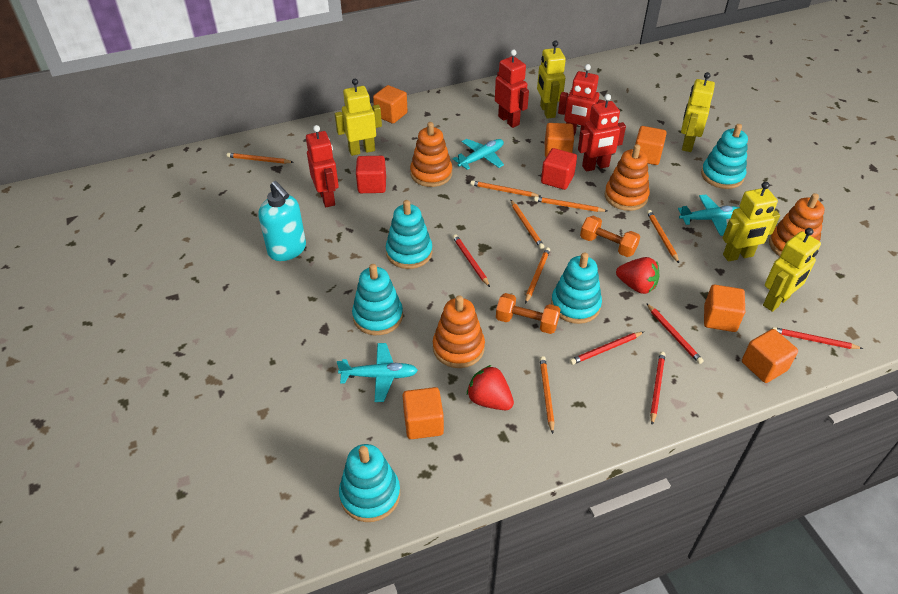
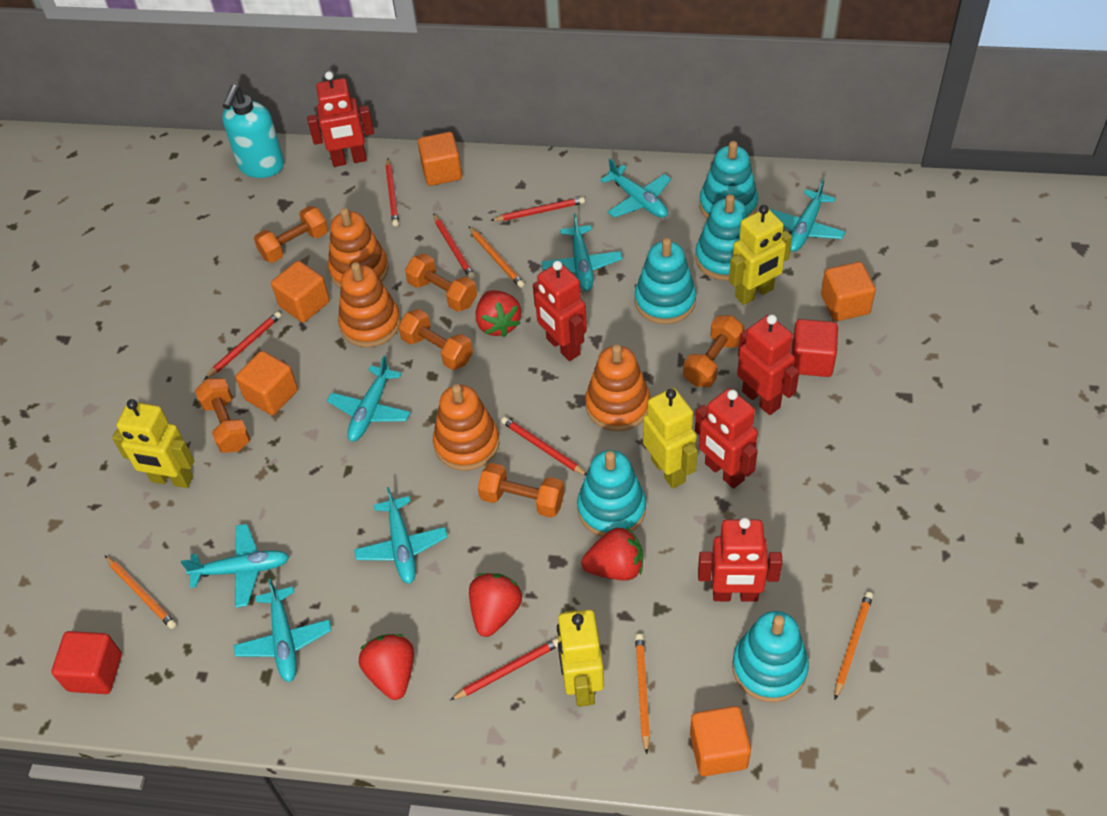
orange cube: [373,85,408,123] [403,387,444,439] [545,123,574,157] [635,126,667,165] [704,285,745,332] [742,329,798,383] = 6 -> [236,351,298,415] [271,261,330,323] [418,132,462,186] [690,706,751,776] [821,262,876,321] = 5
orange dumbbell: [496,293,561,334] [580,216,640,257] = 2 -> [195,378,251,453] [254,206,328,263] [398,309,473,370] [405,254,477,312] [478,463,564,518] [683,315,745,387] = 6
orange pencil: [227,153,293,164] [470,180,541,197] [510,200,544,249] [525,247,550,304] [534,196,607,212] [540,356,554,434] [647,210,679,263] = 7 -> [105,556,177,629] [469,227,525,288] [635,634,650,754] [834,592,873,700] = 4
red pencil: [453,234,490,287] [570,332,644,365] [646,303,704,364] [650,352,665,425] [772,327,863,349] = 5 -> [204,311,281,380] [386,158,399,226] [433,213,475,280] [450,638,559,700] [490,197,585,221] [501,417,587,475] = 6
red robot: [306,125,339,207] [495,49,529,128] [558,64,605,138] [578,94,626,172] = 4 -> [307,71,374,167] [533,261,587,361] [695,388,758,489] [698,517,783,602] [737,314,799,415] = 5
red strawberry: [467,365,514,410] [616,257,660,294] = 2 -> [359,634,414,700] [469,573,522,637] [476,290,521,337] [581,527,643,580] = 4
turquoise plane: [337,343,418,402] [453,139,504,170] [678,195,739,236] = 3 -> [181,524,289,608] [233,579,331,682] [327,356,411,441] [354,487,448,584] [542,213,622,291] [600,159,671,218] [770,180,846,252] = 7
yellow robot: [335,79,382,156] [537,41,566,119] [681,72,715,152] [722,182,780,262] [763,228,821,312] = 5 -> [112,399,194,488] [557,610,604,707] [643,388,698,489] [729,205,792,305] = 4

